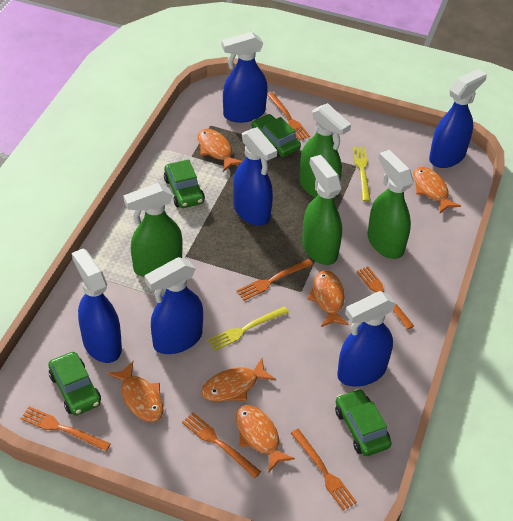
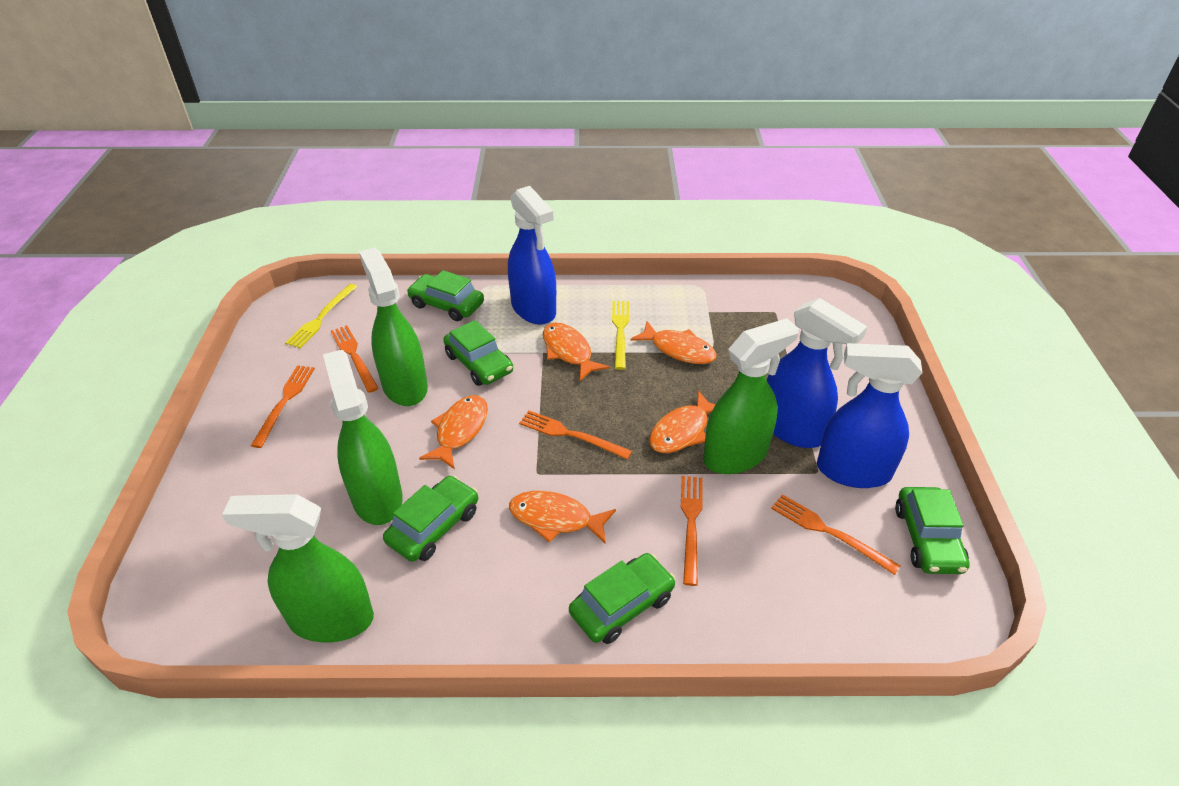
blue spray bottle: [72,248,122,363] [145,257,203,354] [221,32,268,123] [233,127,277,226] [337,291,396,387] [429,69,487,168] = 6 -> [508,186,556,325] [767,298,868,448] [817,343,922,488] = 3
green car: [48,352,101,415] [164,160,205,208] [252,114,301,157] [335,389,392,456] = 4 -> [383,475,478,562] [407,270,484,321] [443,320,513,386] [569,553,676,644] [895,487,970,574] = 5
orange fish: [107,361,163,422] [198,129,243,172] [201,358,276,402] [236,405,295,473] [307,270,349,327] [414,167,461,214] = 6 -> [419,395,488,469] [509,491,616,544] [543,323,609,381] [630,321,717,364] [649,391,716,453] = 5
orange fork: [21,406,111,451] [182,412,261,478] [236,259,313,301] [267,92,310,141] [291,429,357,511] [356,266,414,330] = 6 -> [251,365,315,448] [331,325,379,393] [519,411,632,459] [681,476,703,586] [771,494,901,575] = 5

